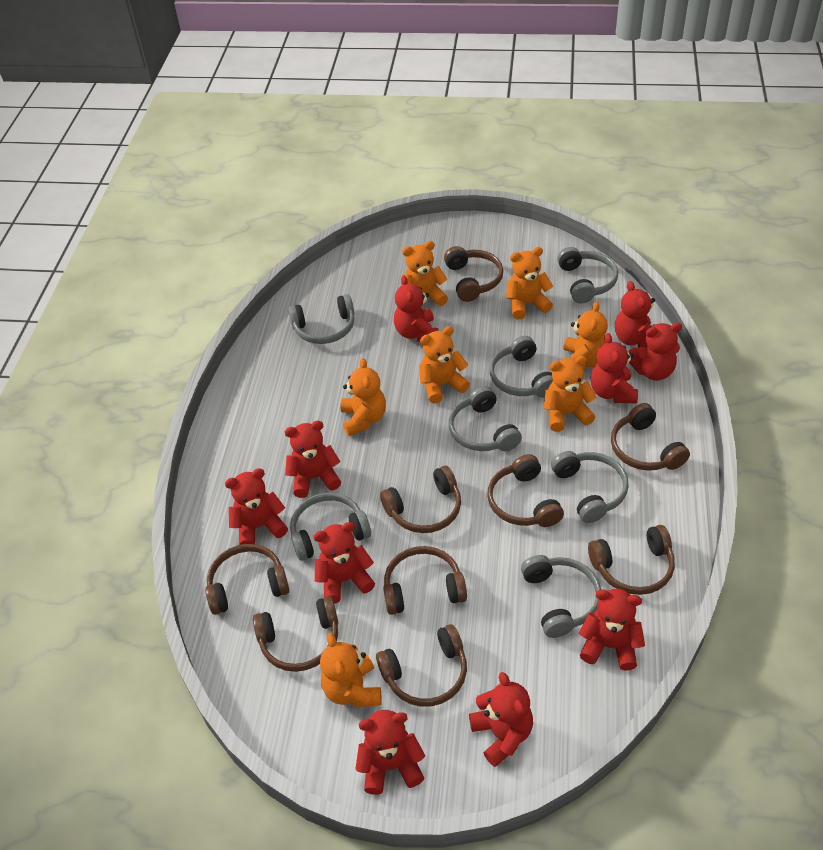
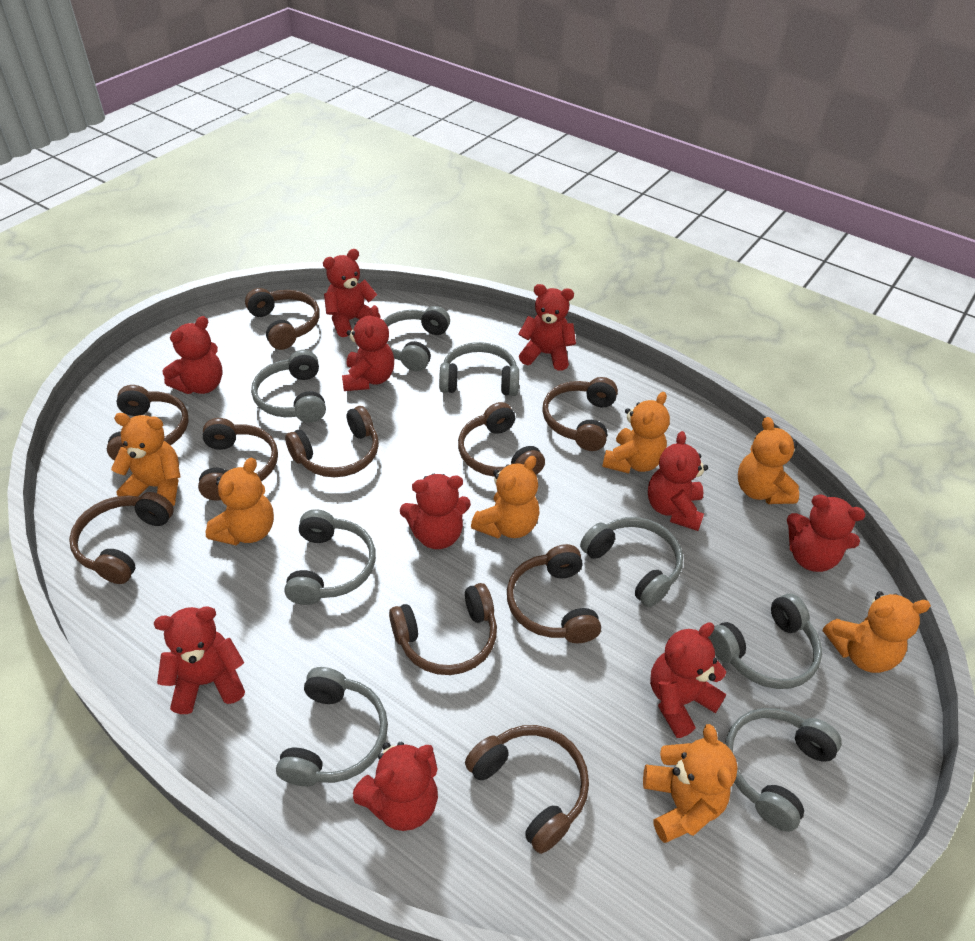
brown headphones: [205,544,289,615] [253,596,338,672] [376,624,467,707] [380,466,461,533] [383,546,467,615] [444,246,503,302] [487,454,564,527] [588,525,675,595] [611,403,690,471] = 9 -> [69,492,174,584] [107,385,189,461] [198,418,278,501] [245,288,320,350] [285,406,379,477] [389,583,497,675] [458,402,545,477] [465,725,589,854] [507,544,601,643] [542,377,618,451] = 10
grey headphones: [288,294,354,344] [290,493,371,561] [449,386,522,451] [489,336,553,398] [521,555,601,638] [551,451,629,523] [557,247,618,304] = 7 -> [251,350,326,423] [276,667,388,786] [284,509,376,605] [383,306,450,371] [439,342,519,396] [580,517,683,607] [708,594,822,689] [725,708,842,832] = 8

